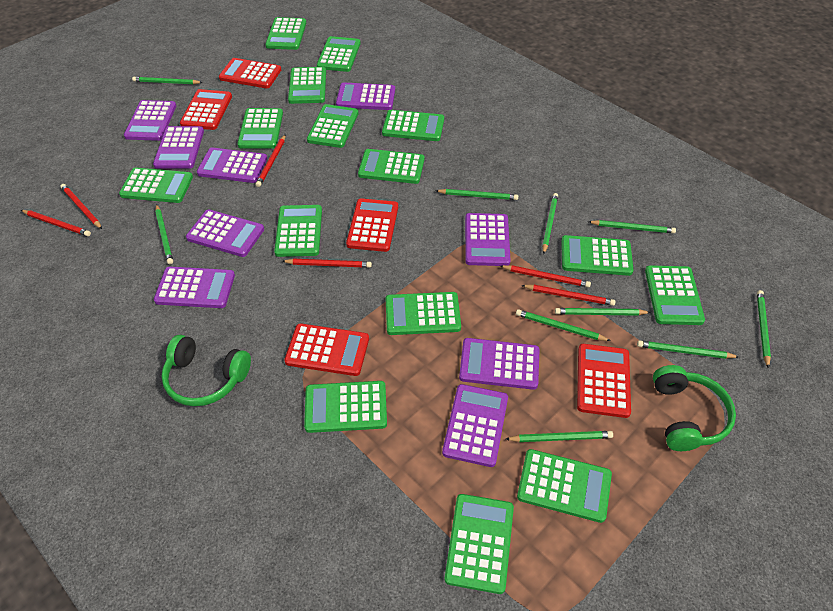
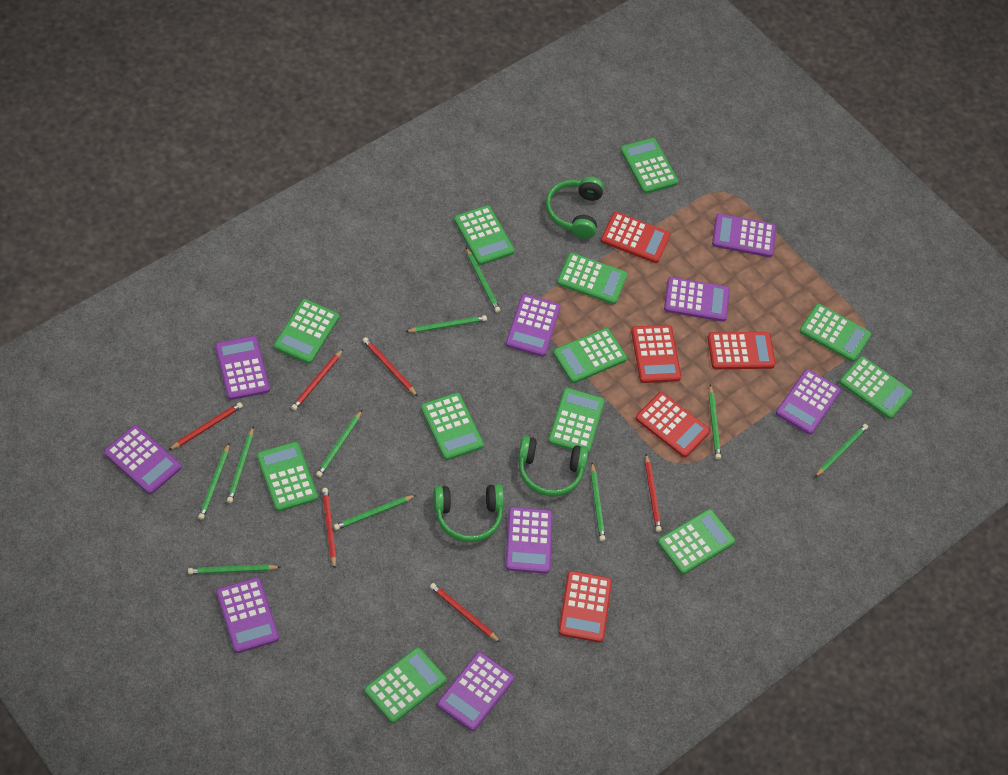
green calculator: [119,168,193,203] [237,108,283,149] [265,17,306,50] [274,205,322,257] [288,67,326,104] [304,381,387,433] [307,104,358,148] [317,36,361,72] [358,149,424,184] [382,110,444,141] [386,292,461,335] [445,494,514,594] [517,449,612,523] [561,235,633,276] [645,265,705,325] = 15 -> [257,442,318,511] [274,299,339,364] [364,647,447,723] [421,393,484,460] [454,205,515,265] [548,388,605,453] [553,328,627,383] [557,253,627,305] [620,138,678,194] [658,509,735,574] [799,304,872,362] [839,356,913,419] = 12
green headphones: [161,335,251,406] [653,365,736,451] = 2 -> [433,484,504,542] [518,436,588,497] [546,177,604,239] = 3

